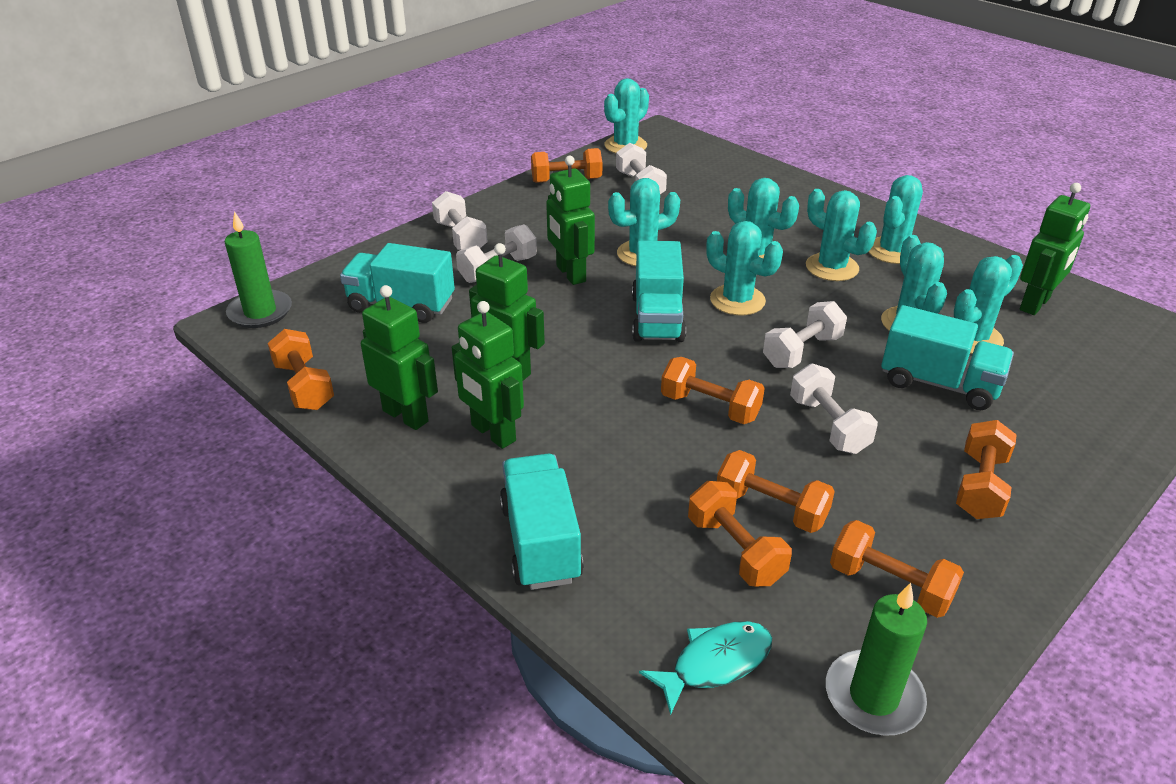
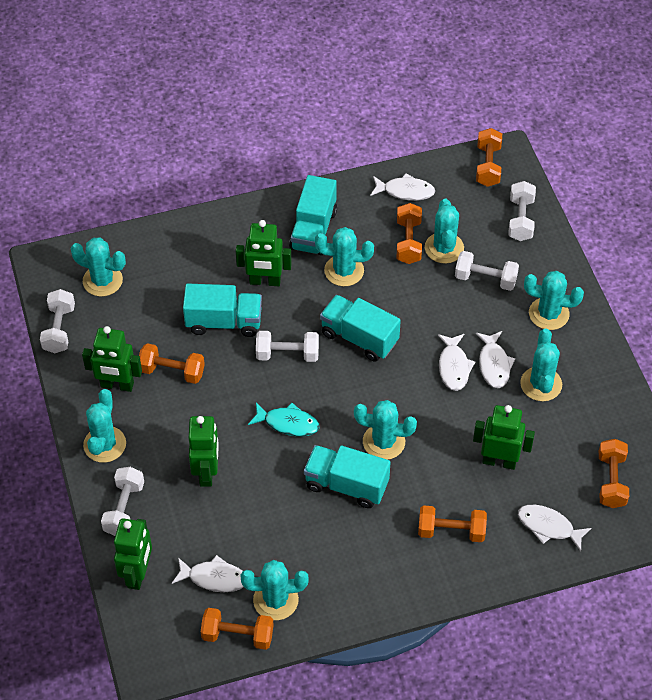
green candle: [225,211,292,328] [826,583,927,736] = 2 -> none = 0
orange dumbbell: [268,329,334,410] [531,148,602,183] [661,357,765,424] [688,481,792,586] [717,450,835,533] [830,520,964,618] [956,420,1017,519] = 7 -> [139,343,205,384] [201,608,274,650] [397,203,422,264] [418,505,487,542] [476,128,502,187] [599,439,629,508] = 6
white fish: none = 0 -> [172,555,244,592] [370,173,435,201] [438,334,475,391] [476,331,515,388] [518,505,592,551] = 5

